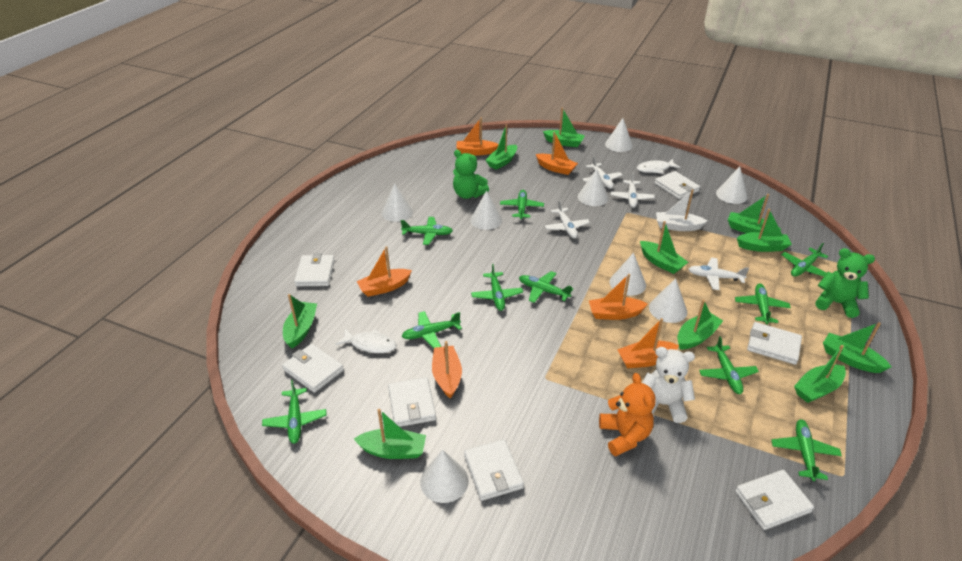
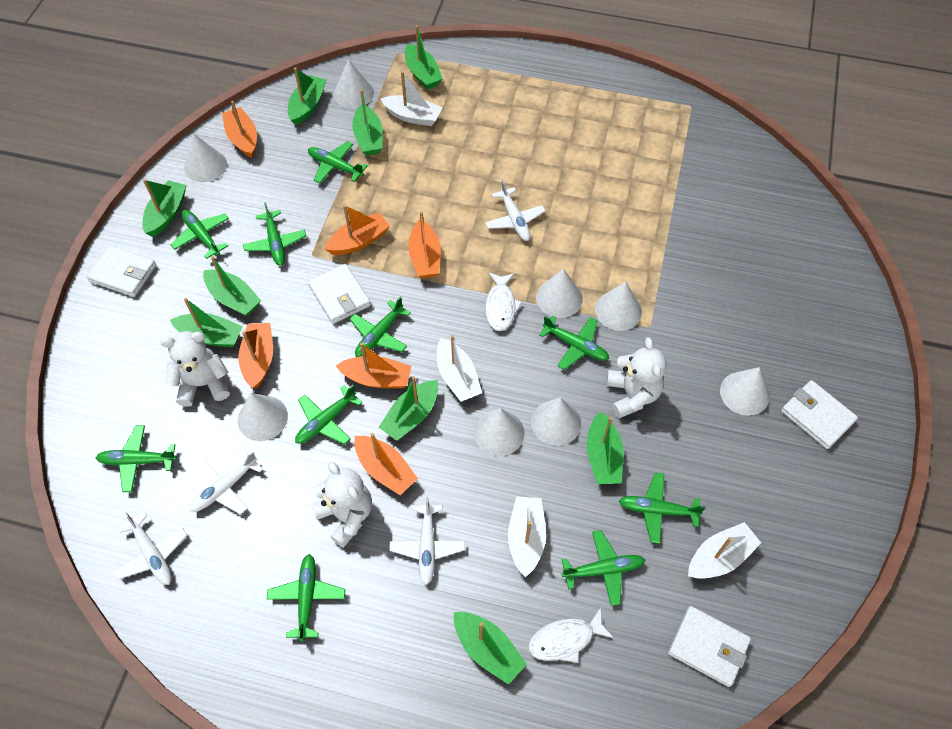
green boat: [283,294,317,349] [354,409,426,459] [486,125,517,170] [543,108,585,147] [640,221,688,274] [677,300,723,350] [728,194,781,233] [737,209,792,252] [794,345,846,403] [823,322,891,373] = 10 -> [142,179,187,237] [170,298,243,348] [203,256,261,316] [288,67,326,125] [352,90,383,156] [379,376,438,441] [405,25,443,90] [454,612,527,685] [587,411,624,484] = 9
green teddy bear: [453,150,489,199] [816,248,875,318] = 2 -> none = 0
orange teddy bear: [599,373,656,456] = 1 -> none = 0
white boat: [656,189,707,231] = 1 -> [381,71,442,126] [437,335,482,402] [508,496,546,577] [688,522,761,579] = 4
white teddy bear: [642,347,695,423] = 1 -> [160,331,230,407] [311,462,372,548] [606,337,667,418] = 3
white wallet: [282,344,344,393] [294,253,335,286] [388,377,436,427] [464,439,524,501] [655,171,700,199] [735,470,814,530] [747,322,802,365] = 7 -> [86,245,156,297] [308,264,371,324] [668,606,751,687] [781,380,858,449] = 4

